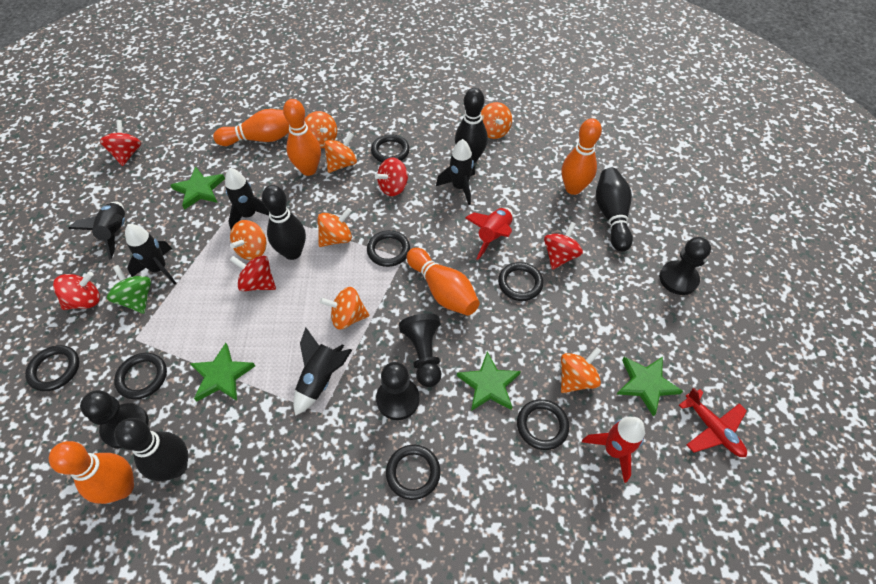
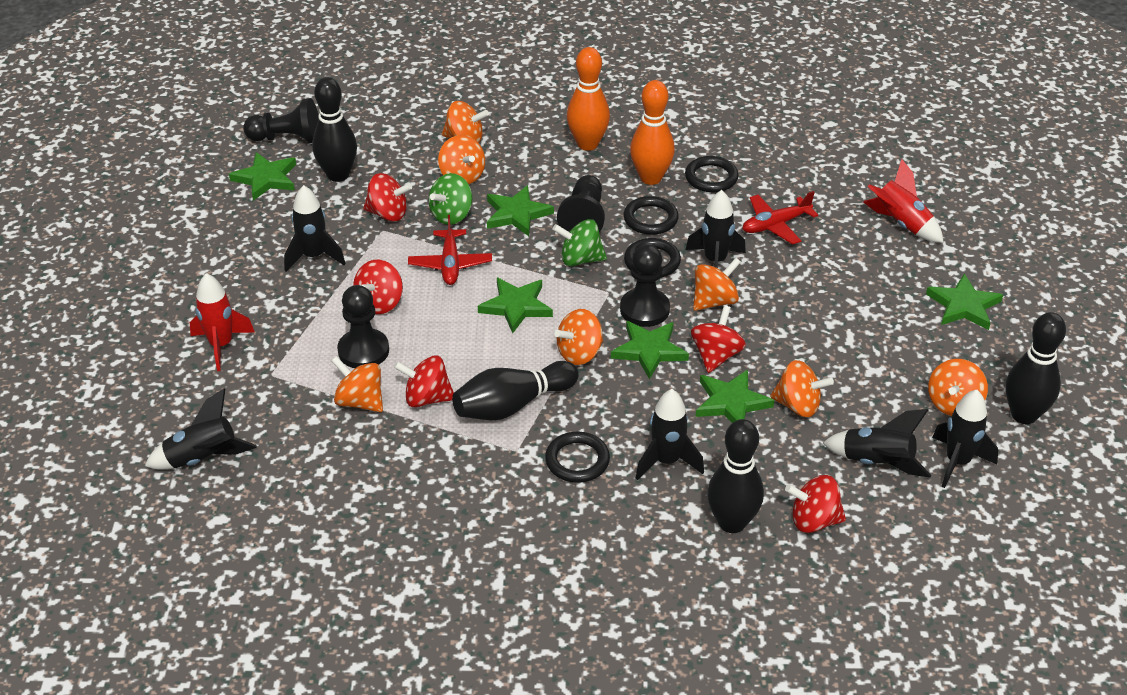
black ring: [25,345,80,391] [114,353,167,399] [367,230,410,267] [371,134,410,162] [386,445,441,500] [498,262,543,301] [517,399,569,450] = 7 -> [545,432,610,483] [623,196,678,235] [624,238,681,278] [685,156,739,192] = 4
black rocket: [69,201,125,260] [125,224,176,285] [225,168,269,230] [293,328,352,416] [436,139,475,205] = 5 -> [145,388,257,470] [284,185,345,272] [636,389,704,480] [685,190,746,268] [823,409,931,478] [932,390,998,488] = 6
green spinning top: [107,265,151,314] = 1 -> [429,173,472,225] [552,219,607,266] = 2
green star: [170,167,225,210] [190,343,255,401] [457,352,521,411] [617,357,683,417] = 4 -> [229,152,296,201] [478,278,553,333] [487,185,554,236] [611,321,689,380] [695,369,774,423] [926,273,1003,330] = 6
orange bowling pin: [49,441,134,504] [213,109,289,146] [283,99,321,176] [407,248,480,316] [562,118,602,195] = 5 -> [567,47,610,151] [630,80,675,185] = 2
red plane: [679,388,747,457] = 1 -> [408,215,492,285] [742,191,818,245] = 2

